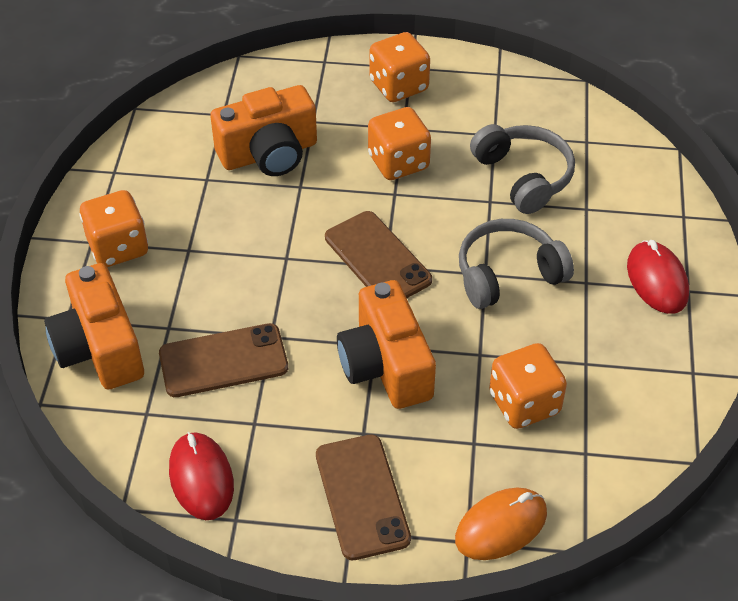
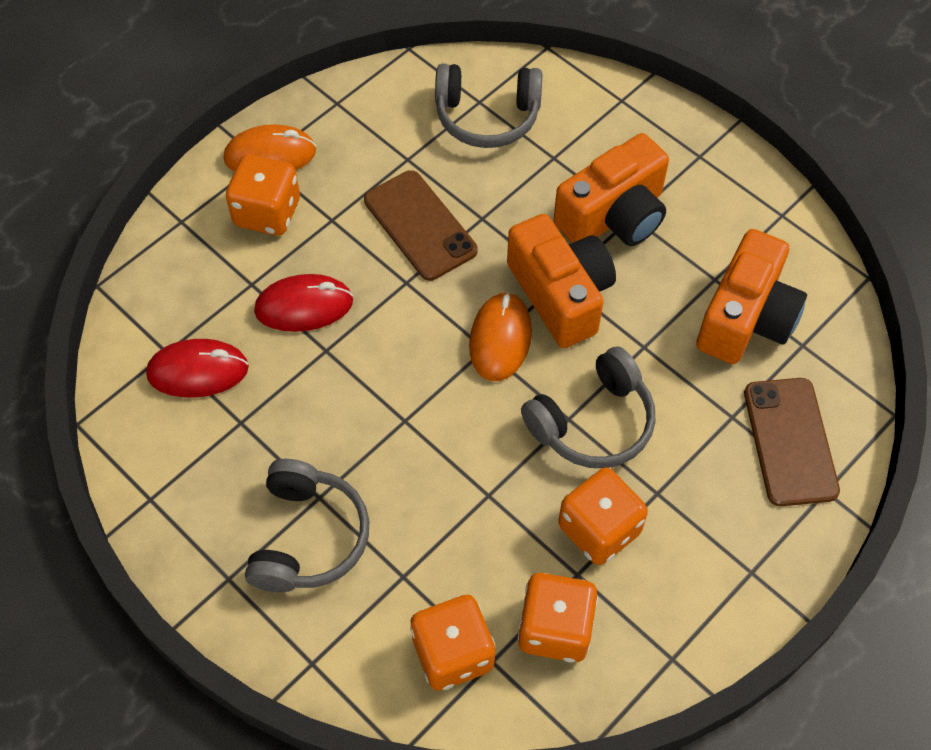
brown phone: [159,323,288,397] [316,434,411,560] [325,211,432,298] = 3 -> [364,170,478,281] [744,378,840,506] = 2
grey headphones: [459,219,574,309] [470,124,575,214] = 2 -> [245,459,369,592] [435,63,542,148] [521,346,656,468] = 3
orange mouse: [455,488,547,560] = 1 -> [223,124,316,172] [469,292,532,381] = 2

